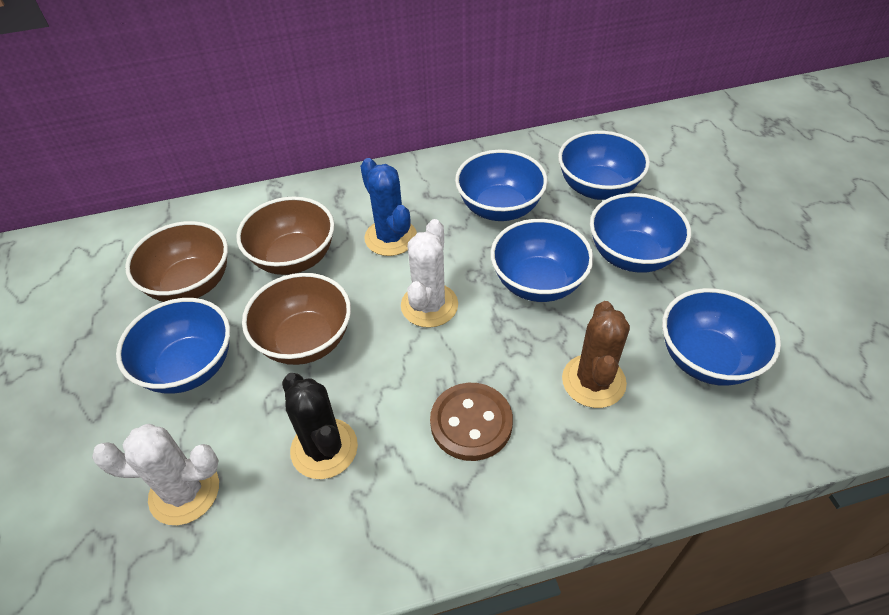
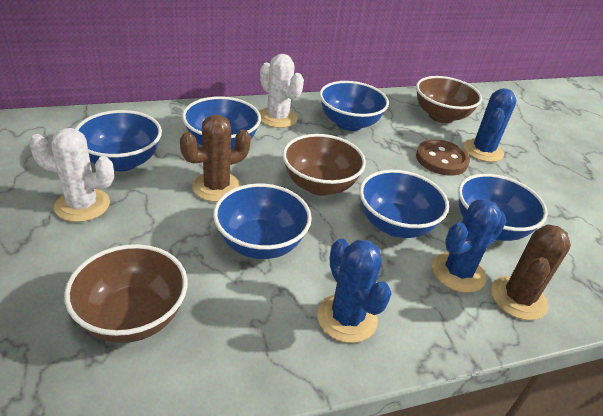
black cactus: [282,373,358,479] = 1 -> none = 0
blue cactus: [360,158,417,256] = 1 -> [317,238,392,343] [432,199,506,293] [464,88,517,162] = 3
brown cactus: [562,301,630,408] = 1 -> [180,115,251,202] [491,224,571,320] = 2

